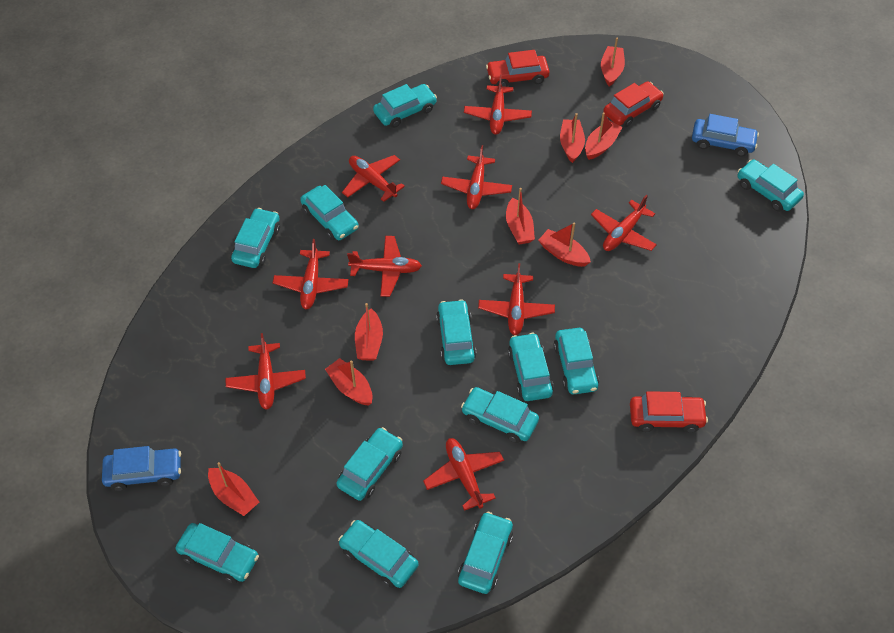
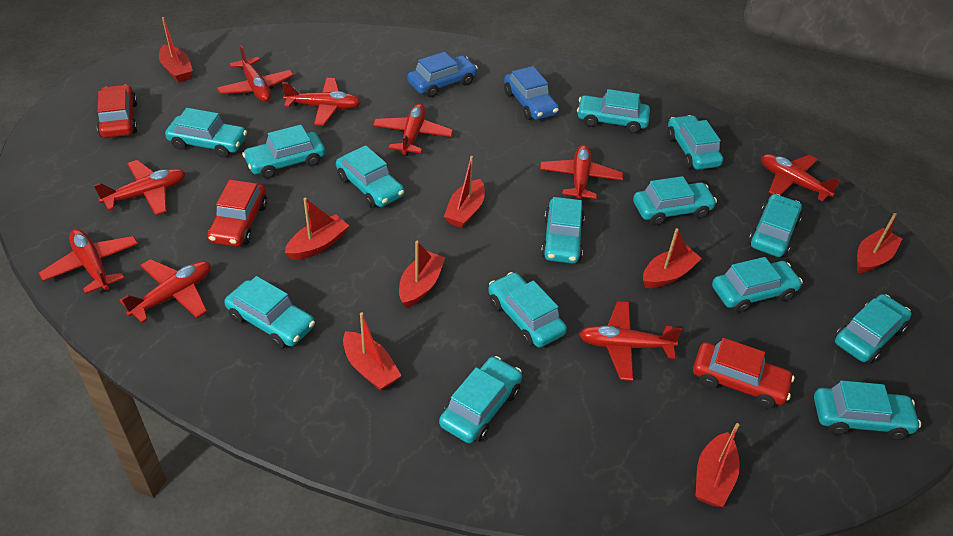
turquoise car: [176,523,259,583] [231,208,280,268] [300,185,359,240] [336,427,403,501] [338,520,418,588] [373,84,437,128] [436,299,476,365] [458,512,513,594] [461,387,539,443] [508,333,554,401] [554,328,599,394] [738,159,804,212] = 12 -> [165,108,247,158] [224,276,315,349] [242,125,325,179] [336,145,404,208] [439,356,522,443] [488,272,567,348] [541,197,585,264] [577,89,650,134] [633,176,717,225] [667,115,723,170] [712,257,803,313] [748,194,802,257] [814,380,921,440] [835,294,912,363] = 14

